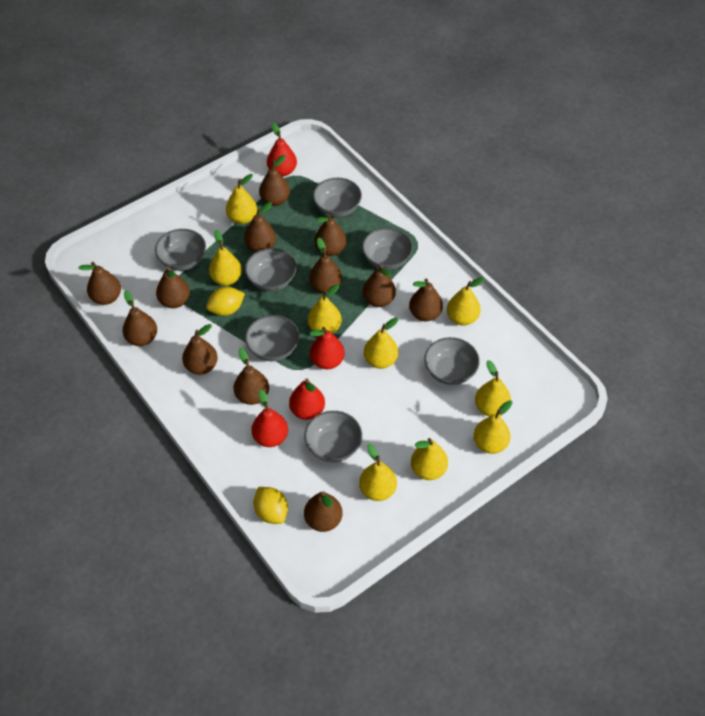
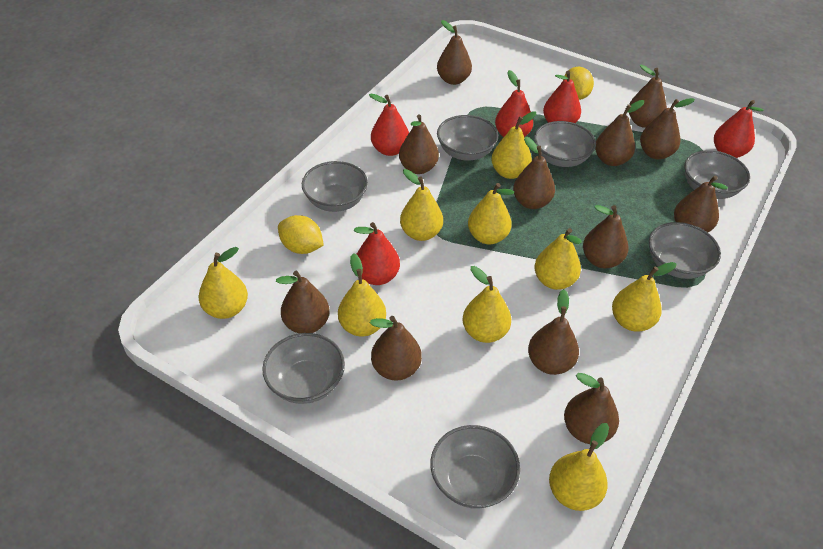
red pear: [251,389,288,447] [267,123,297,177] [289,378,325,420] [310,327,344,369] = 4 -> [354,222,400,285] [369,94,409,156] [495,70,533,137] [543,71,581,123] [714,100,764,158] = 5

